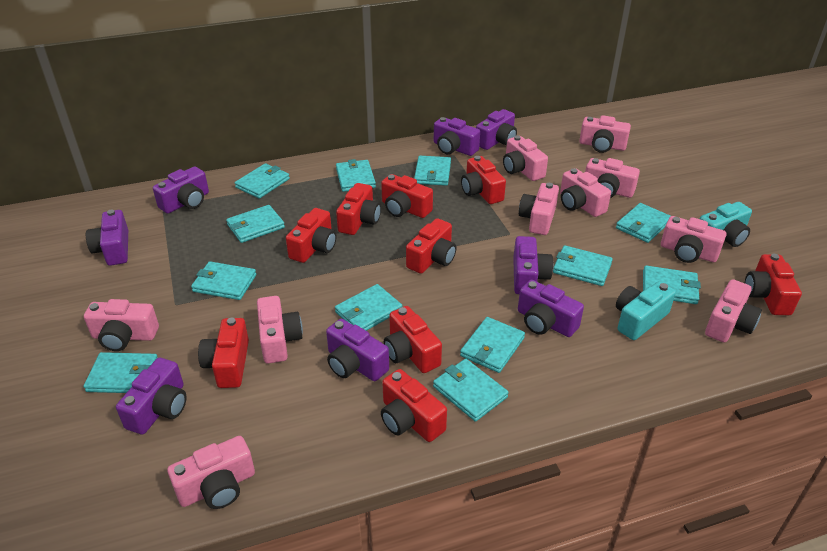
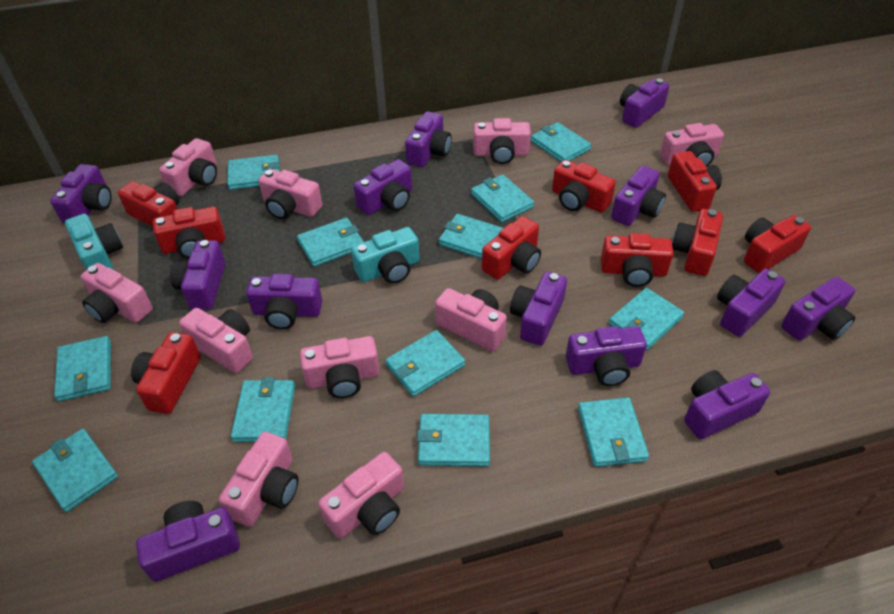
purple camera: [86,209,128,266] [116,358,187,435] [153,166,209,214] [326,319,389,381] [434,117,480,156] [476,109,517,150] [513,236,553,294] [518,280,584,337] = 8 -> [50,164,112,224] [136,501,240,582] [170,240,226,310] [246,274,322,329] [354,159,412,215] [405,111,452,167] [510,271,567,346] [566,326,647,386] [611,166,666,226] [620,78,669,128] [684,370,770,439] [717,269,785,337] [781,277,855,341] = 13

